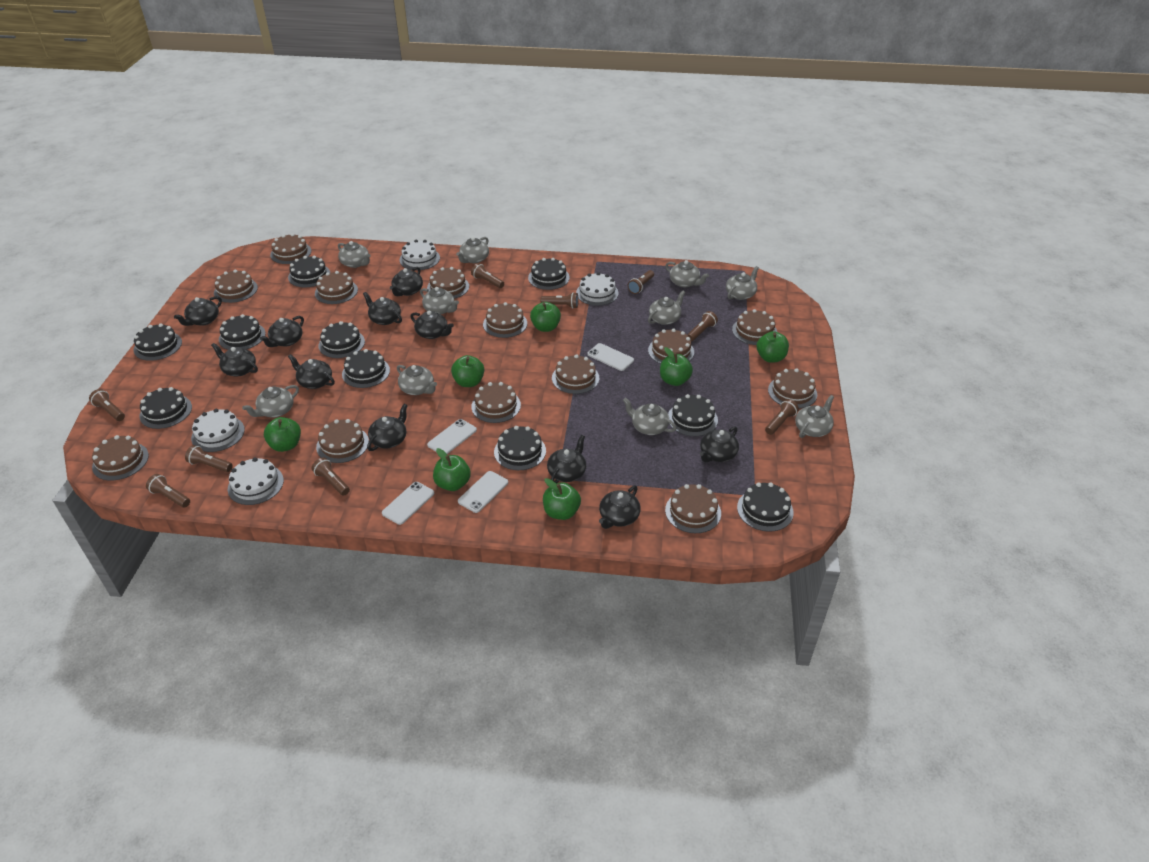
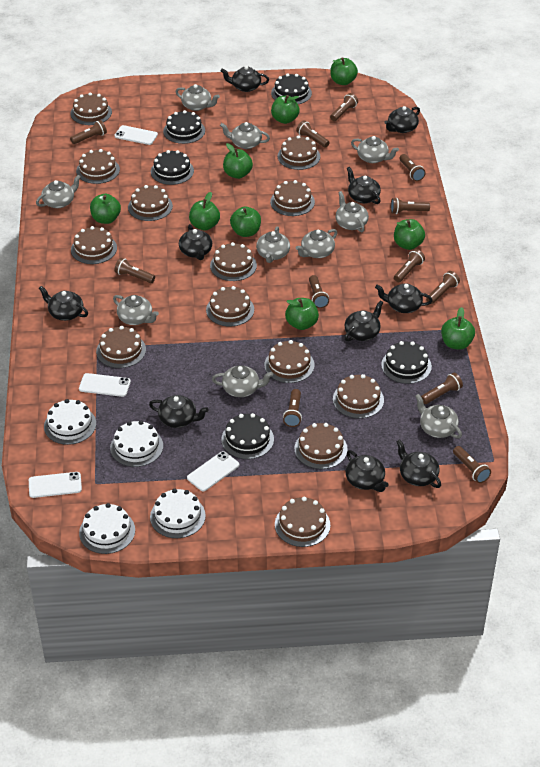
black cake: [134,324,182,361] [139,387,192,429] [219,314,266,350] [288,256,330,287] [318,321,365,358] [342,349,390,388] [494,426,546,470] [528,258,570,290] [668,394,718,436] [737,482,794,532] = 10 -> [151,150,194,185] [163,110,205,144] [221,413,274,459] [271,73,312,104] [381,341,432,384] = 5
black teapot: [174,296,222,326] [211,343,258,376] [260,316,304,347] [288,354,335,389] [363,292,402,325] [367,404,408,451] [390,267,423,296] [410,310,454,339] [547,435,586,484] [599,485,641,529] [700,426,739,462] = 11 -> [38,286,88,321] [149,395,209,428] [179,224,212,260] [221,66,269,92] [344,300,383,342] [346,450,388,492] [347,167,381,204] [375,283,433,313] [384,106,420,133] [396,439,441,488] = 10
brown flashlight: [89,389,125,421] [146,474,190,508] [185,445,233,472] [312,457,350,496] [471,263,504,288] [540,292,579,308] [628,270,654,294] [687,311,718,341] [765,399,799,435] = 9 -> [70,120,107,144] [115,258,155,283] [283,389,302,427] [296,120,330,148] [309,275,329,308] [330,93,358,121] [391,198,430,214] [394,249,425,282] [399,154,426,181] [421,373,463,404] [426,271,460,304] [453,446,491,483] = 12
green apple: [264,417,301,452] [433,448,471,491] [451,355,484,387] [530,302,561,332] [543,478,581,520] [660,347,693,386] [756,331,789,363] = 7 -> [90,194,121,224] [189,192,220,231] [223,143,253,179] [230,206,261,237] [271,95,300,124] [285,298,319,330] [330,57,358,85] [394,219,425,250] [441,307,475,350] = 9

